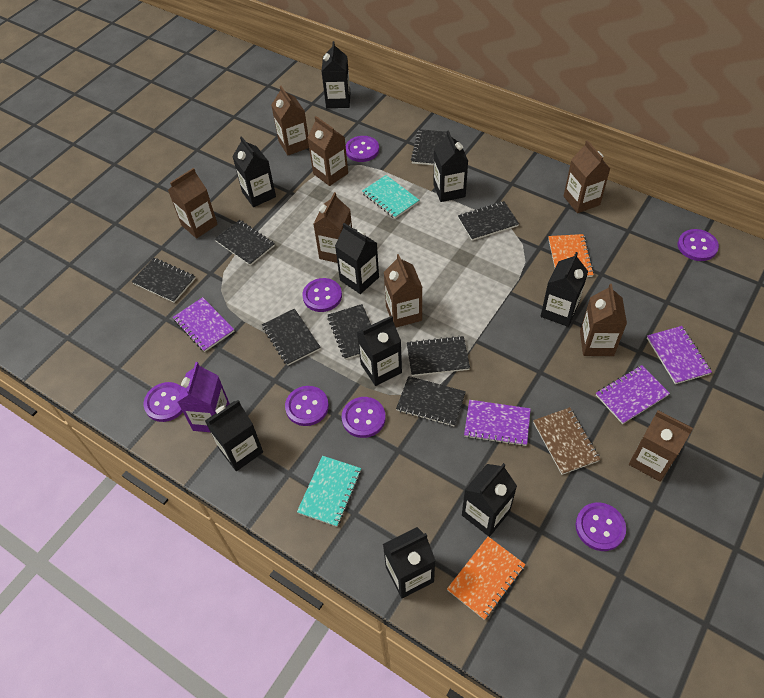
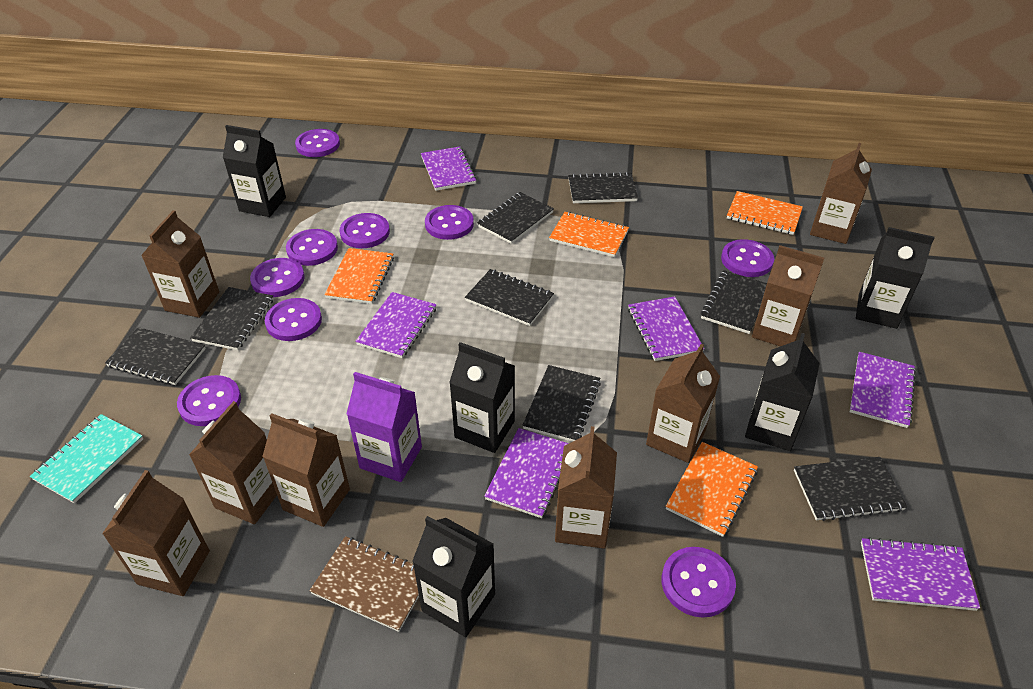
black carton: [205,400,263,471] [232,136,276,207] [321,41,350,108] [335,223,379,294] [357,316,402,386] [383,527,436,598] [433,130,468,202] [462,463,517,537] [541,252,588,327] = 9 -> [223,125,286,217] [412,516,495,637] [449,342,515,453] [745,333,820,451] [856,227,935,329] = 5
orange notebook: [447,537,526,620] [548,234,594,277] = 2 -> [324,248,394,304] [549,212,629,257] [666,442,758,537] [727,191,803,235] = 4
purple button: [143,382,183,422] [285,386,329,426] [302,278,342,312] [342,397,386,438] [346,136,379,162] [576,503,626,551] [678,229,719,261] = 7 -> [177,375,241,426] [250,258,305,297] [265,298,322,341] [286,229,338,266] [295,129,340,157] [339,213,390,248] [425,205,474,240] [662,547,736,617] [721,239,774,277] = 9
purple notebook: [173,297,235,352] [464,400,531,446] [596,365,670,424] [647,326,712,384] = 4 -> [355,292,437,358] [421,147,477,191] [484,428,569,518] [628,296,704,361] [850,352,916,428] [861,537,980,611] = 6
turquoise notebook: [297,456,361,527] [362,175,419,219] = 2 -> [30,414,143,503] = 1

